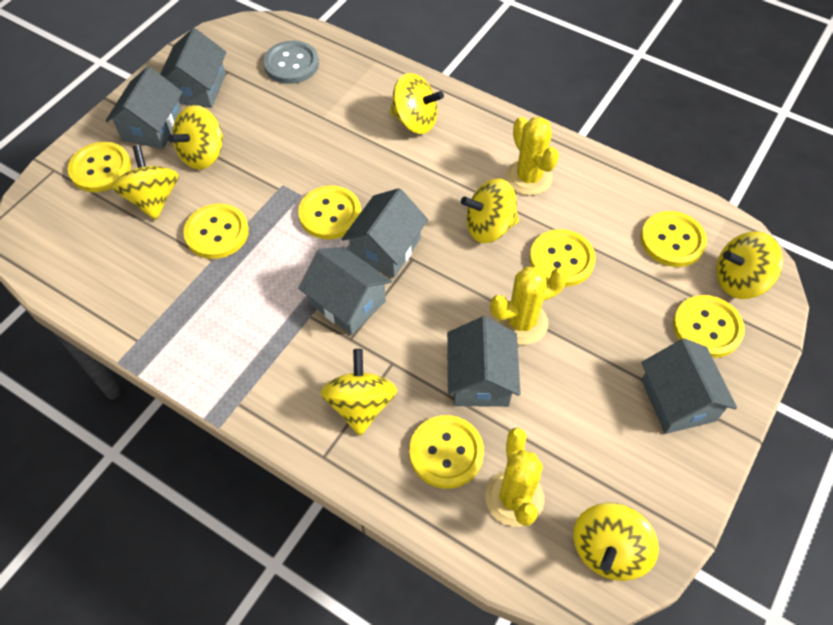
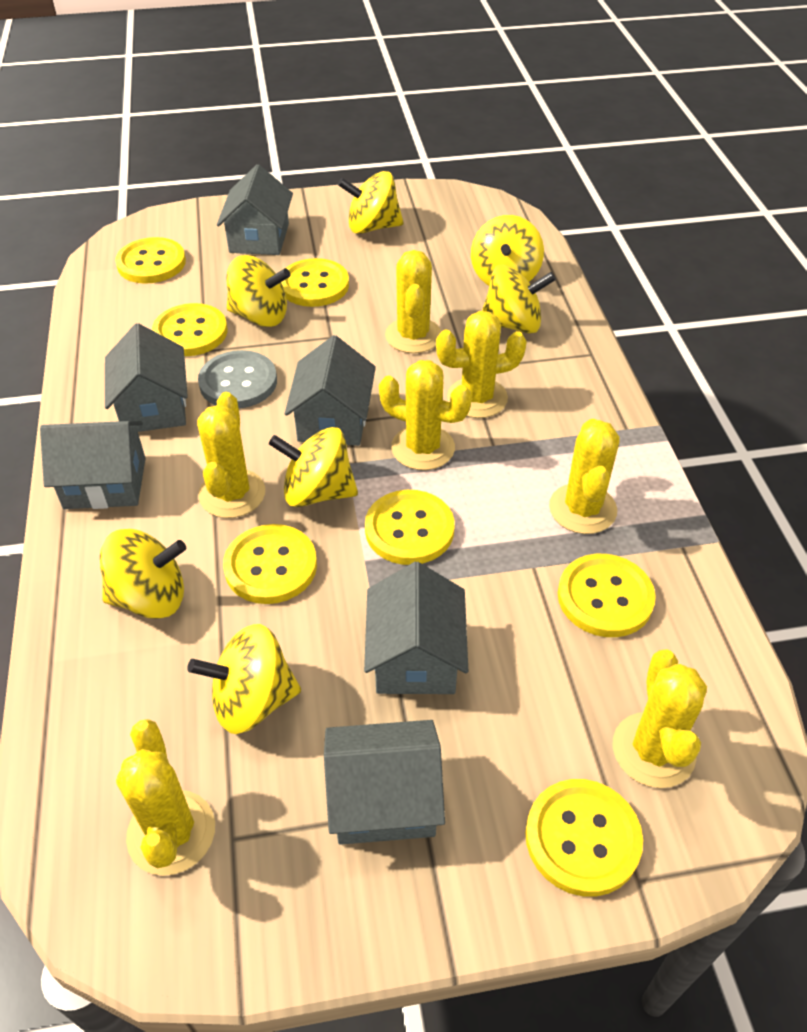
yellow cactus: [485,428,544,527] [490,267,568,345] [506,117,559,195] = 3 -> [116,719,215,876] [197,392,265,518] [379,360,472,470] [385,250,441,353] [436,311,527,418] [549,419,620,534] [613,650,707,788] = 7

